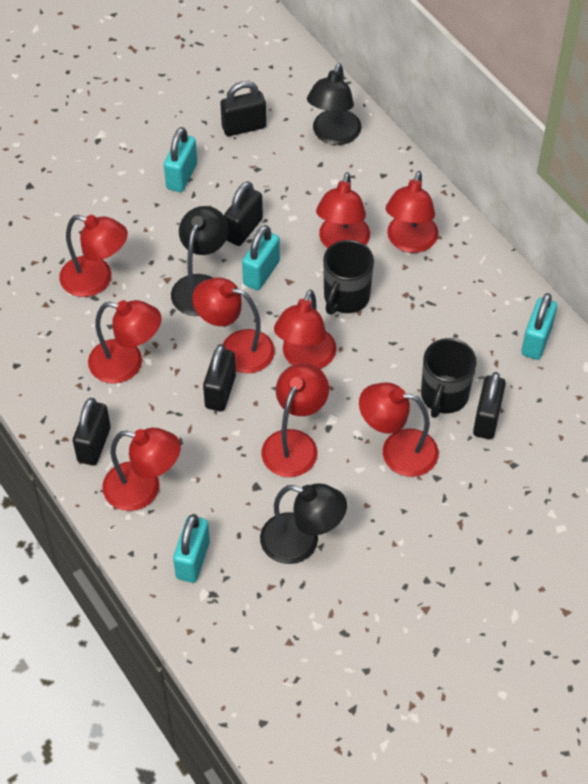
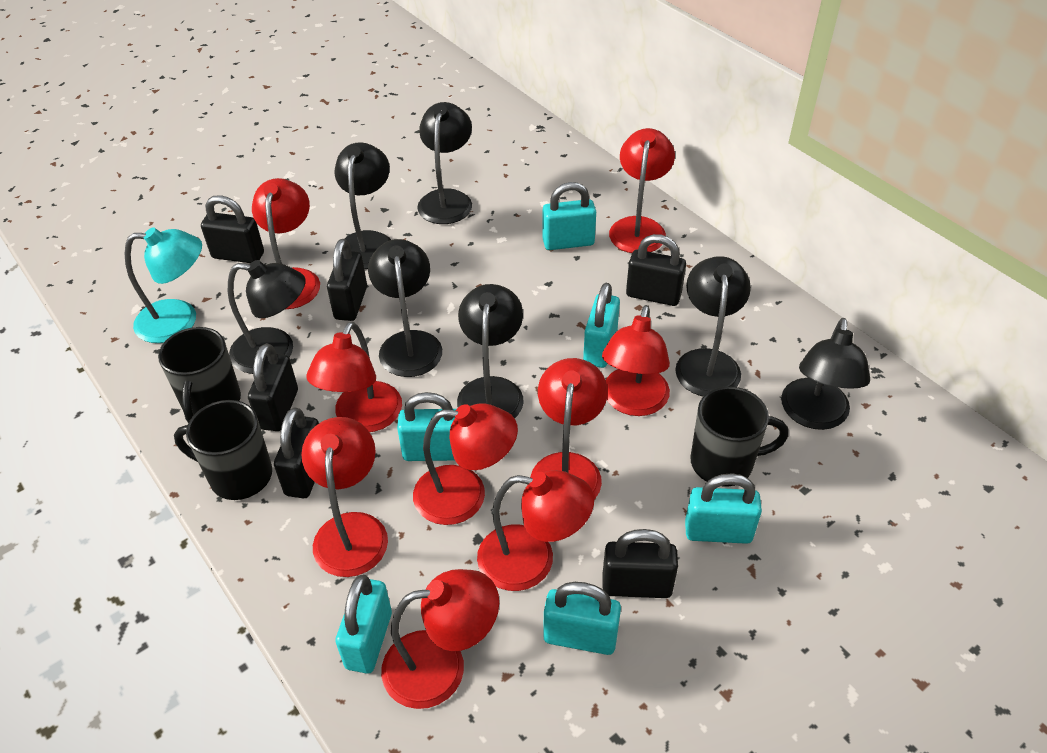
black lamp: [171,206,228,316] [260,483,347,564] [307,63,362,145] = 3 -> [228,260,306,374] [334,142,391,269] [368,239,442,377] [417,102,472,224] [457,284,524,419] [675,256,751,396] [781,318,870,430] = 7
black mug: [323,240,374,315] [421,338,477,418] = 2 -> [158,327,241,423] [174,400,272,500] [691,386,788,487] = 3
black padlock: [73,398,111,466] [203,344,236,411] [220,81,266,136] [224,181,263,246] [473,372,506,439] = 5 -> [201,195,264,263] [248,344,298,431] [274,407,319,498] [327,239,367,321] [603,529,678,598] [626,234,686,306] = 6
turquoise lamp: none = 0 -> [125,227,202,343] = 1
turquoise padlock: [164,127,197,192] [173,514,210,583] [242,225,280,290] [521,293,557,360] = 4 -> [335,575,392,674] [397,392,456,461] [542,182,596,250] [544,582,621,655] [583,283,620,368] [685,474,762,544] = 6

